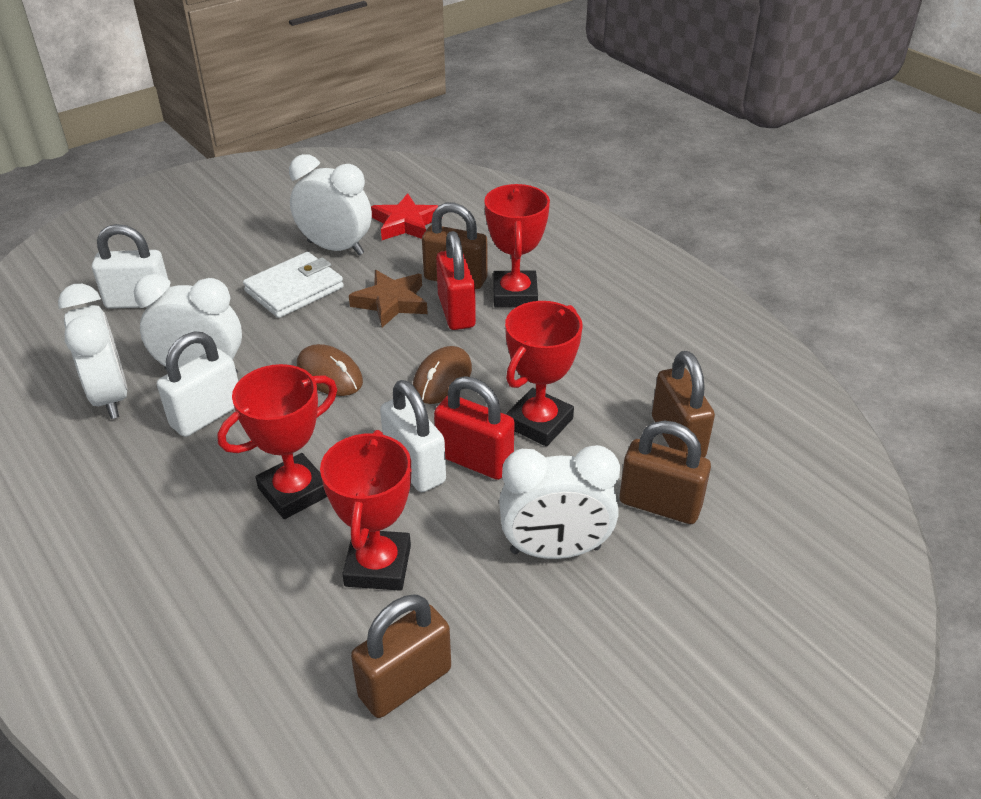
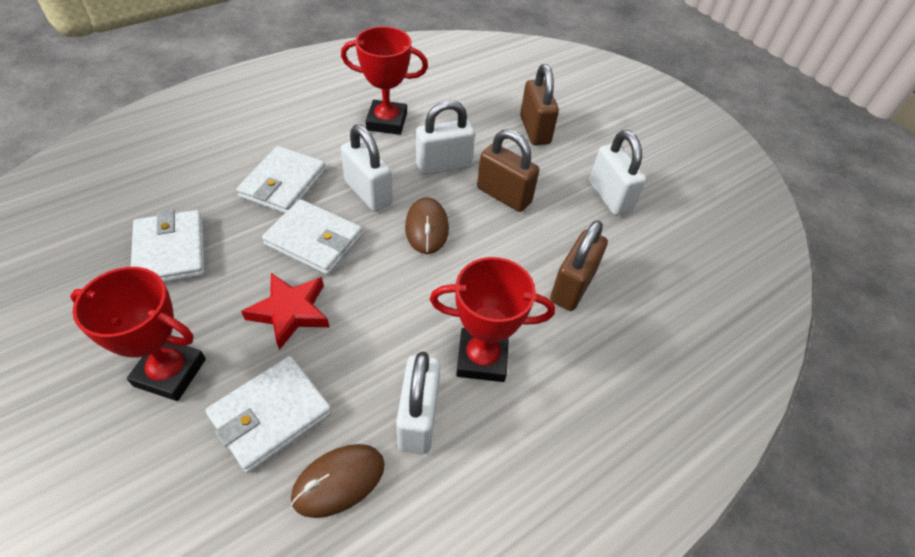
brown padlock: [351,595,451,718] [422,203,487,289] [619,421,711,524] [652,351,715,457] = 4 -> [477,129,539,212] [520,64,559,145] [550,220,608,311] = 3
brown star: [349,270,428,327] = 1 -> none = 0
red padlock: [434,376,515,480] [436,231,476,330] = 2 -> none = 0
red trophy: [217,364,337,519] [320,430,411,591] [484,184,550,308] [505,301,582,447] = 4 -> [70,267,206,401] [341,26,428,135] [430,257,555,382] = 3
white clock: [58,284,128,419] [134,274,242,373] [289,154,372,255] [499,445,620,559] = 4 -> none = 0
white padlock: [92,224,170,309] [157,331,238,437] [380,380,446,492] = 3 -> [341,124,393,212] [396,351,441,454] [416,100,475,175] [589,130,646,216] = 4
white wallet: [243,252,344,318] = 1 -> [131,209,205,283] [205,356,332,473] [237,146,326,214] [262,199,363,275] = 4

